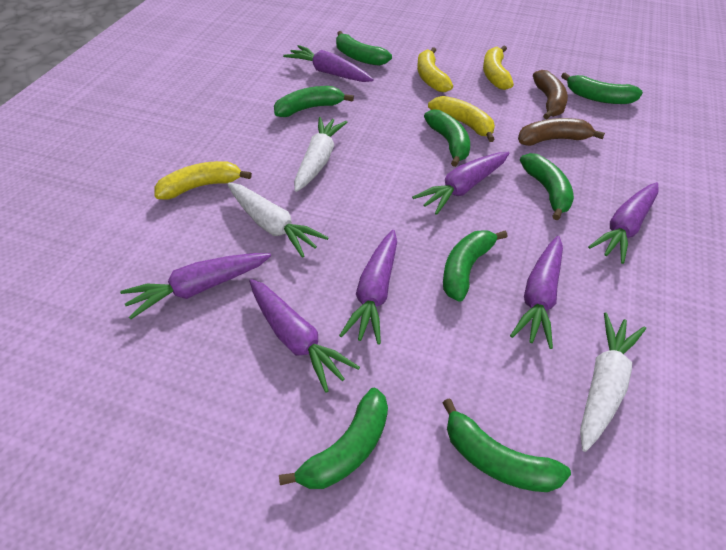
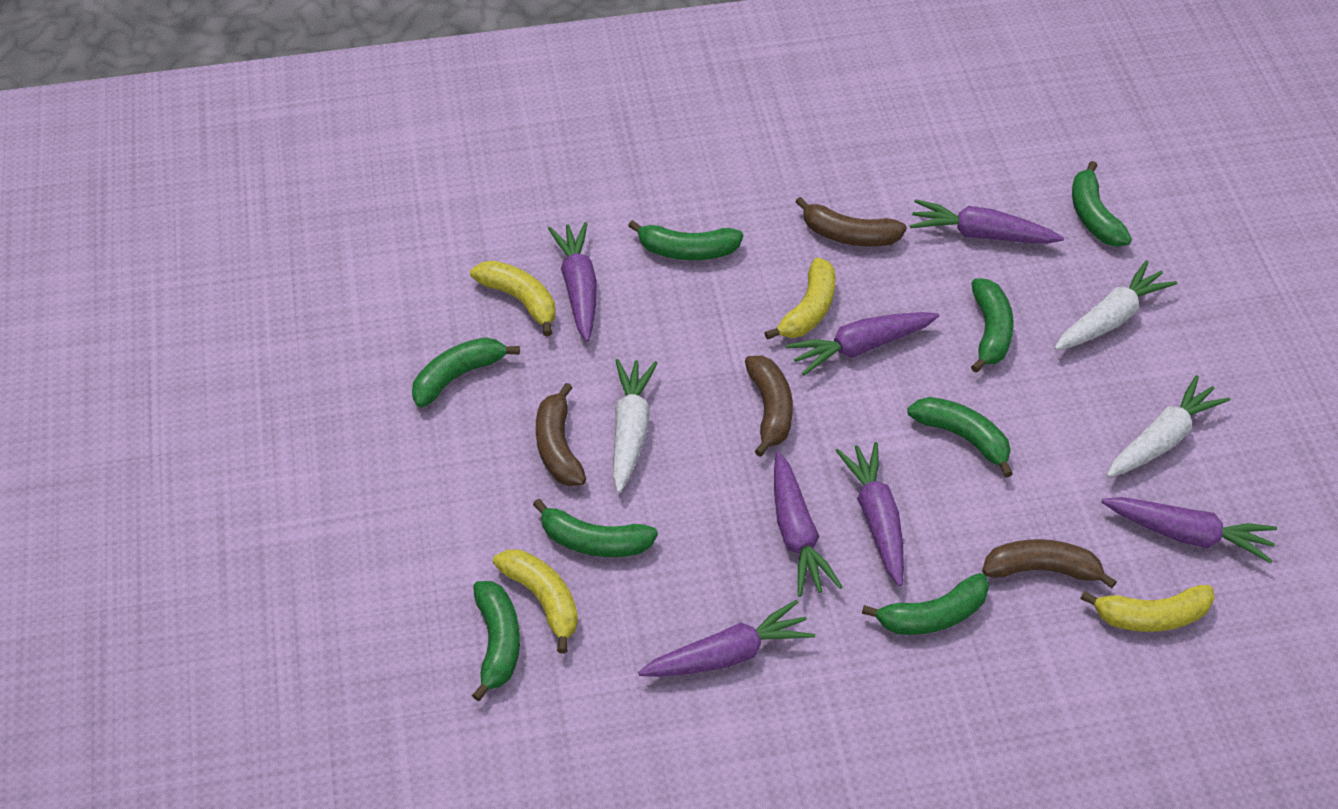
brown banana: [518,118,605,146] [533,70,568,119] = 2 -> [536,383,586,486] [745,356,793,457] [796,197,907,247] [982,539,1117,589] = 4

